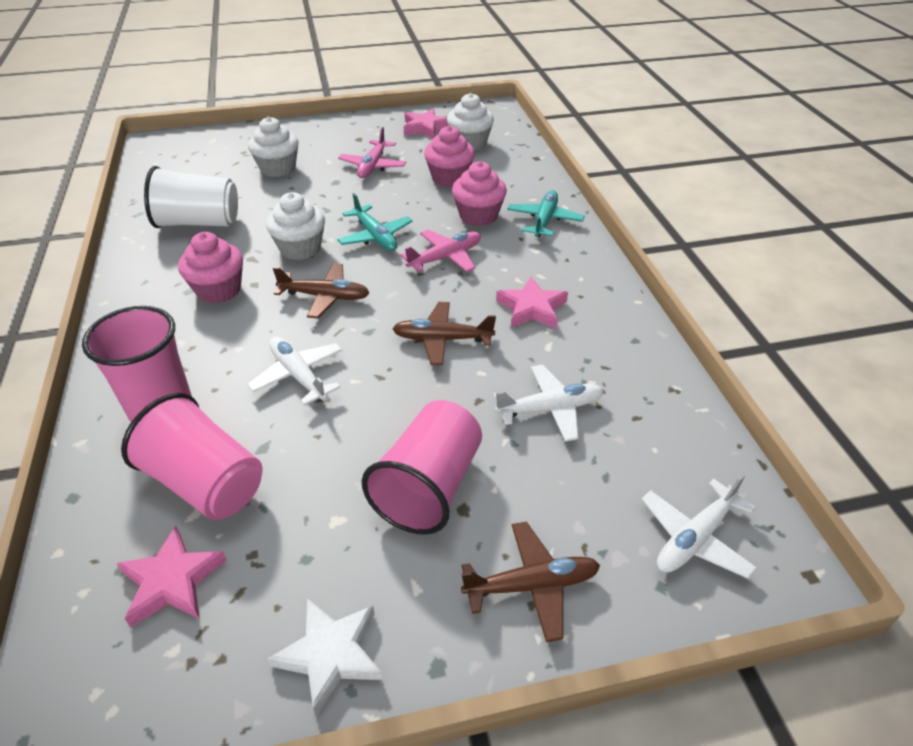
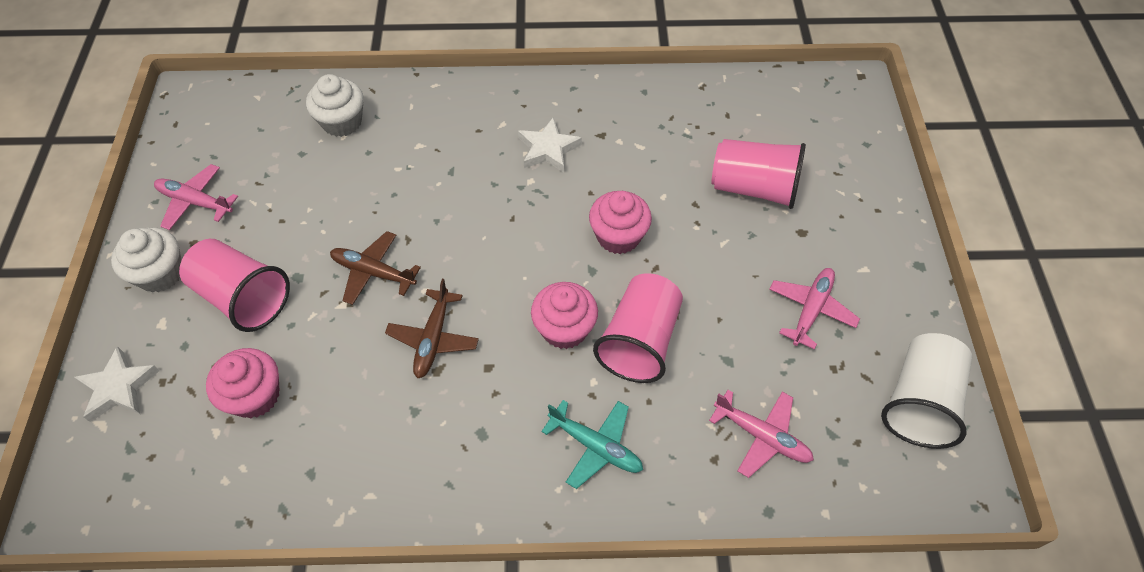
brown plane: [273,263,370,319] [392,302,496,365] [461,522,600,642] = 3 -> [330,231,421,305] [385,279,479,378] = 2
pink plane: [338,127,406,178] [400,230,481,272] = 2 -> [154,164,238,230] [709,390,814,478] [770,268,860,350] = 3
pink star: [116,526,227,627] [404,108,448,139] [496,277,568,329] = 3 -> none = 0
turquoise plane: [337,193,412,251] [507,190,585,237] = 2 -> [541,400,643,489] = 1
white cupcake: [248,117,299,177] [266,192,325,260] [447,93,494,150] = 3 -> [111,227,182,292] [306,74,364,137] = 2
white plane: [247,337,343,406] [494,364,604,442] [641,474,757,579] = 3 -> none = 0
white star: [268,598,383,716] = 1 -> [74,346,160,422] [518,117,582,173] = 2

